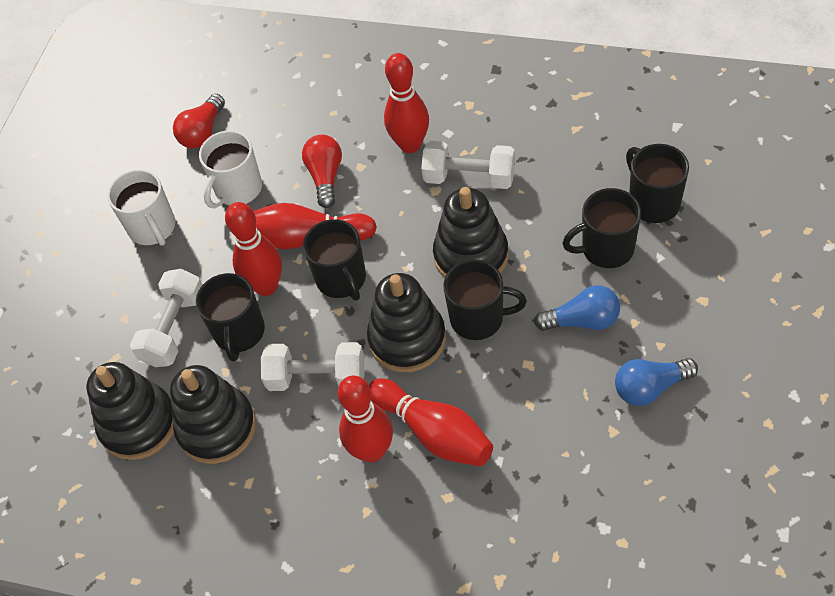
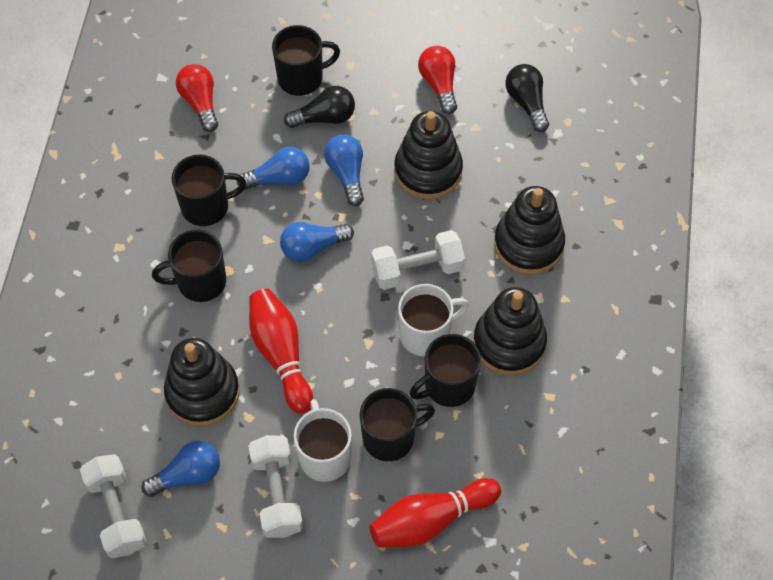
black light bulb: none = 0 -> [284,86,355,128] [505,64,549,132] = 2
blue light bulb: [534,285,620,331] [615,358,698,406] = 2 -> [142,441,220,497] [237,147,310,190] [280,222,354,262] [324,135,364,206] = 4
red bowling pin: [225,202,282,296] [254,203,377,249] [337,376,393,463] [369,378,493,466] [384,53,429,153] = 5 -> [249,289,313,414] [369,478,501,548] = 2

